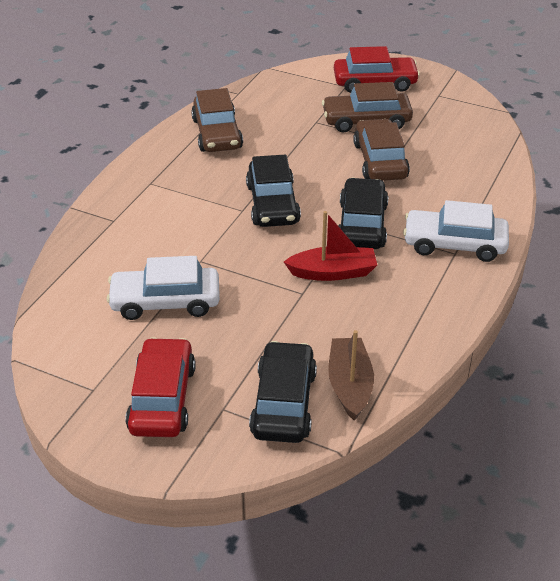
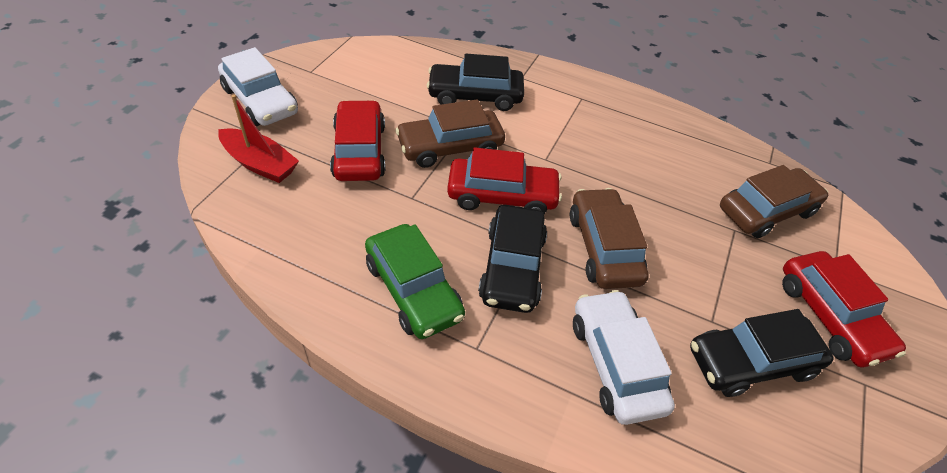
brown boat: [328,330,374,421] = 1 -> none = 0
green car: none = 0 -> [365,224,465,339] = 1
red car: [125,337,196,437] [334,46,420,93] = 2 -> [330,100,386,181] [447,147,562,214] [782,251,906,367] = 3

